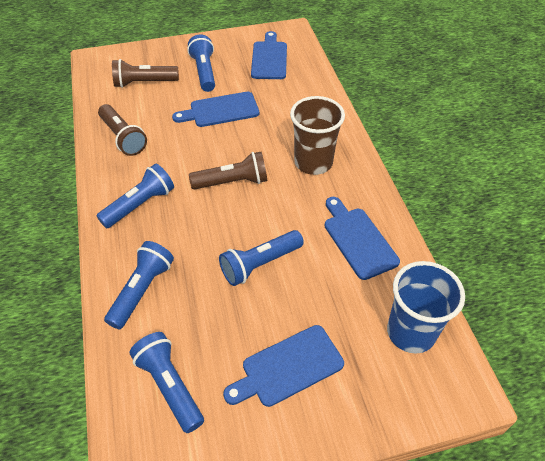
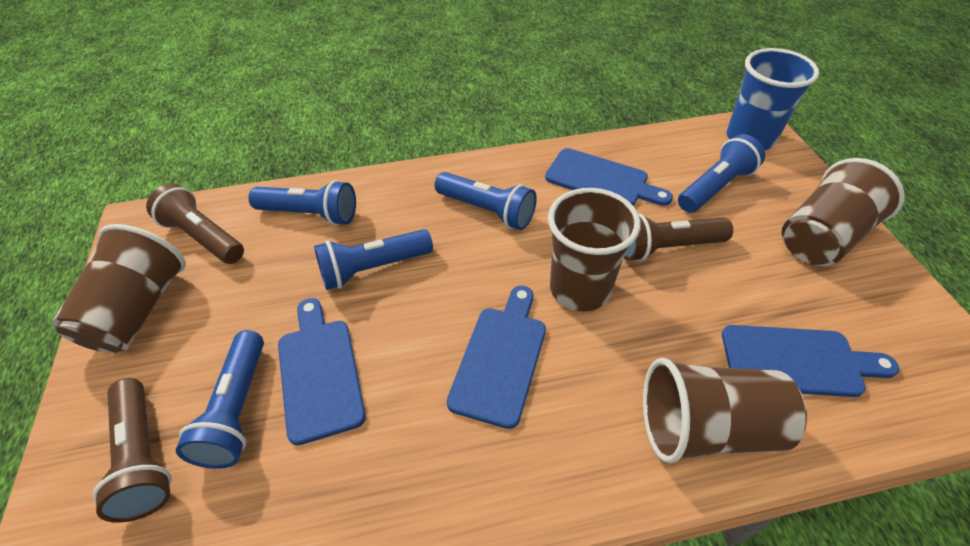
brown cup: [290,96,345,175] = 1 -> [52,224,186,353] [548,188,641,312] [643,358,807,464] [782,158,905,266] = 4

